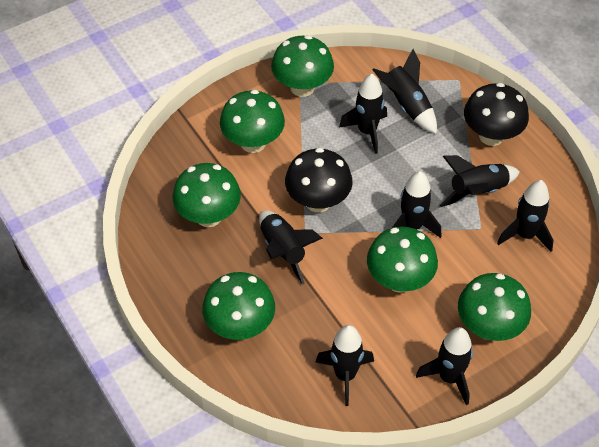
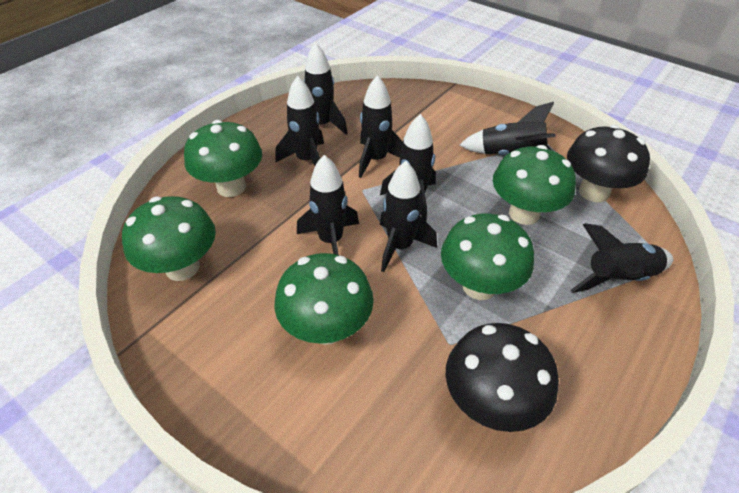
green mushroom: [173,163,241,227] [202,272,275,340] [220,90,285,153] [271,35,334,97] [367,227,438,293] [458,273,531,341] = 6 -> [122,196,216,281] [184,120,262,197] [275,253,374,345] [441,213,534,300] [493,145,576,225] = 5

